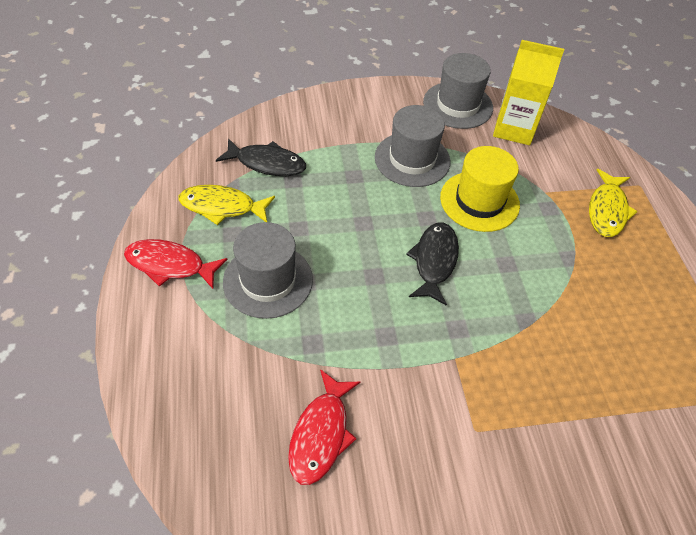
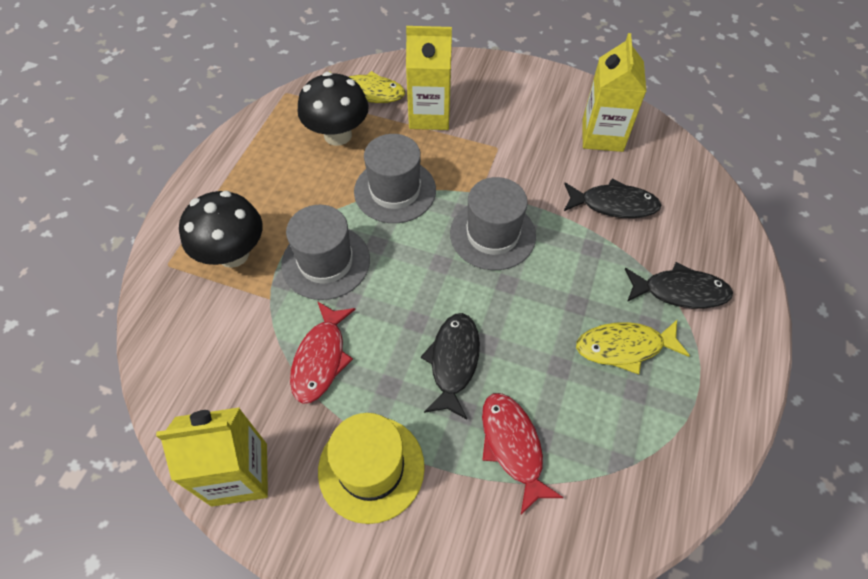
black fish: [216,138,306,176] [406,222,459,306] = 2 -> [421,313,480,419] [564,179,661,218] [625,262,733,309] = 3
black mushroom: none = 0 -> [179,191,263,268] [298,72,369,146] = 2
yellow carton: [493,40,564,145] = 1 -> [156,407,268,507] [406,26,452,130] [582,33,646,152] = 3

